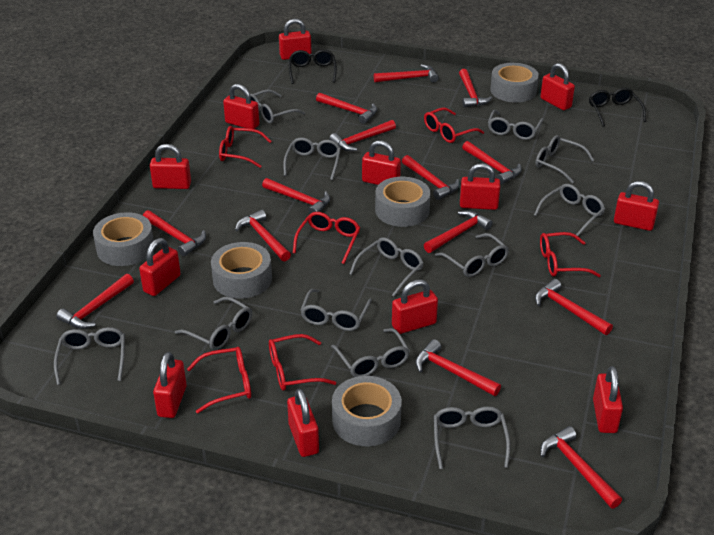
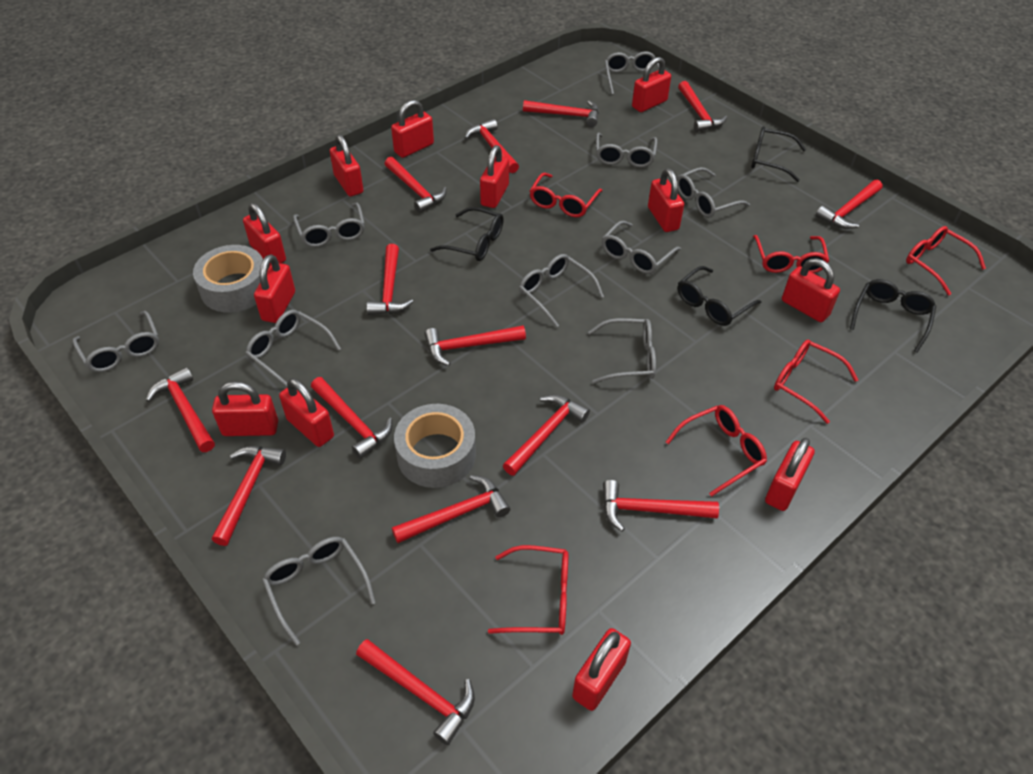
black glasses: [289,50,337,84] [589,87,646,127] = 2 -> [430,207,504,261] [678,266,762,326] [751,126,806,182] [850,279,936,353] = 4
grey glasses: [54,327,125,385] [175,297,252,350] [250,89,305,123] [283,137,341,180] [300,289,372,331] [331,328,410,377] [349,237,424,297] [434,406,510,469] [435,233,509,277] [488,110,543,140] [534,184,605,236] [535,135,595,184] = 12 -> [73,311,159,372] [245,310,341,387] [262,537,376,645] [293,203,365,247] [519,254,604,327] [588,318,656,384] [596,133,657,167] [602,221,681,274] [605,51,659,95] [677,167,750,218] = 10
grey tape: [93,212,154,266] [211,242,272,299] [332,376,402,447] [375,177,431,227] [490,63,539,103] = 5 -> [193,245,263,313] [394,404,476,488] = 2

